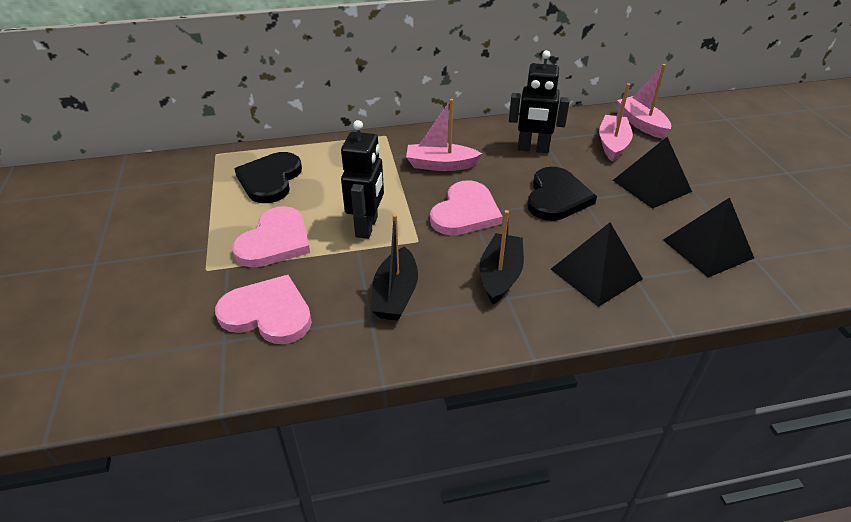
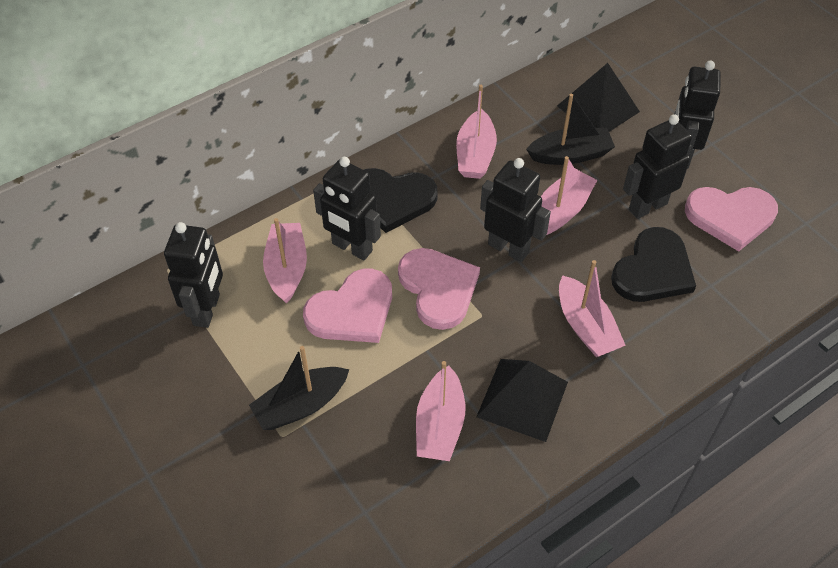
black pyramid: [551,222,643,307] [613,137,692,209] [663,197,754,278] = 3 -> [476,359,568,442] [557,63,640,132] = 2
black robot: [341,120,384,239] [509,50,570,153] = 2 -> [164,222,223,328] [313,157,381,260] [480,158,551,262] [623,115,692,219] [674,61,721,169] = 5
pink boat: [406,99,482,171] [599,83,633,162] [617,64,671,138] = 3 -> [263,218,307,304] [416,361,465,461] [456,85,497,179] [541,156,597,235] [559,260,626,357] = 5

